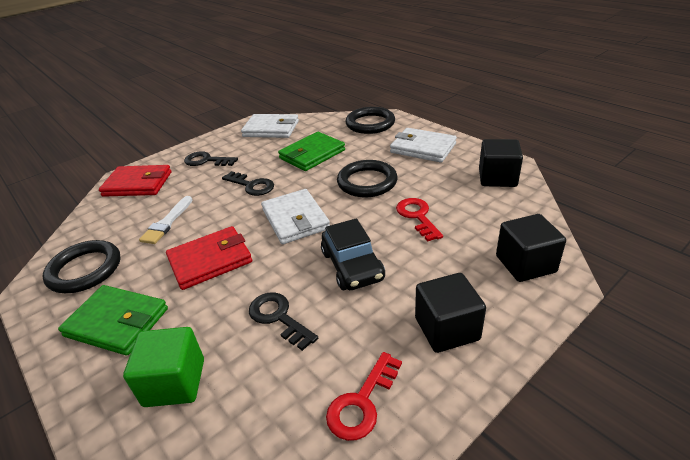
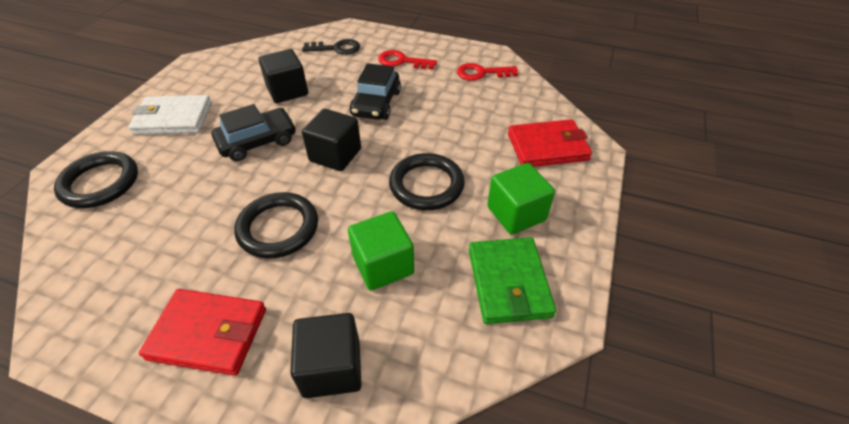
black car: [321,218,385,290] = 1 -> [211,104,296,161] [349,63,401,120] = 2
black key: [184,151,238,166] [222,171,274,196] [249,292,318,351] = 3 -> [302,39,360,55] = 1
green cube: [123,327,204,407] = 1 -> [348,211,414,290] [487,163,555,235] = 2
green wallet: [58,285,168,356] [278,132,345,171] = 2 -> [469,237,556,324] = 1
white brush: [139,196,192,244] = 1 -> none = 0
white wallet: [241,114,299,138] [261,189,330,244] [390,128,457,163] = 3 -> [128,95,212,135] = 1

